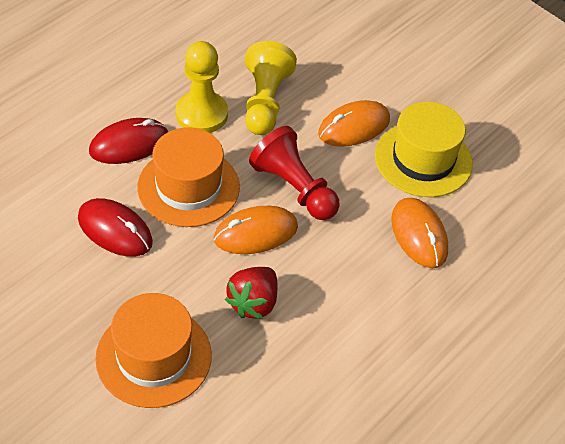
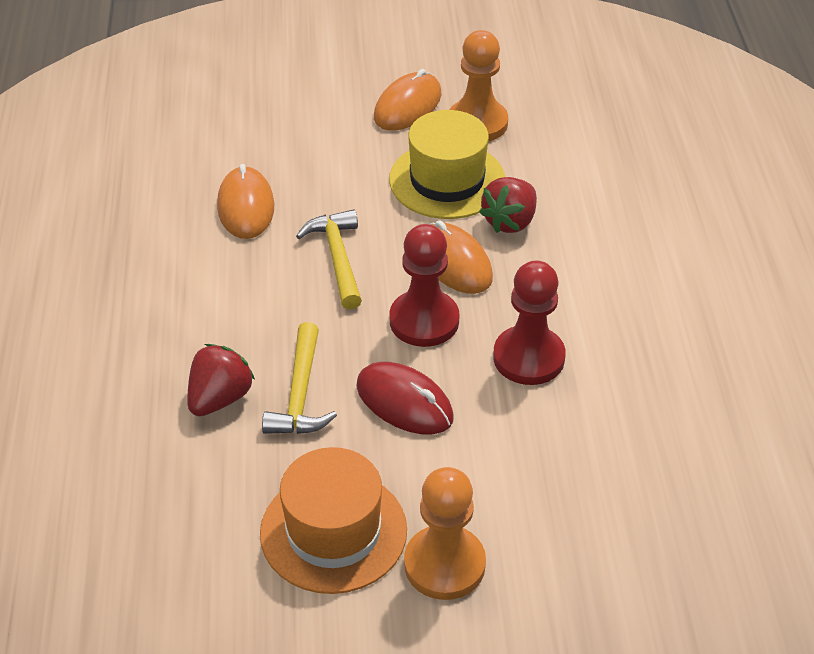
orange hat: [95,293,212,408] [137,127,240,227] = 2 -> [260,447,407,594] = 1
orange pawn: none = 0 -> [404,467,486,600] [449,30,508,142] = 2
red mouse: [78,198,153,257] [89,118,168,164] = 2 -> [356,362,454,435] = 1
red pawn: [249,126,340,220] = 1 -> [390,224,460,347] [493,261,566,385] = 2
red strawberry: [225,267,278,319] = 1 -> [187,344,255,416] [479,177,537,233] = 2
yellow hammer: none = 0 -> [262,322,337,434] [296,209,362,309] = 2
yellow pawn: [176,41,228,133] [245,41,297,135] = 2 -> none = 0

